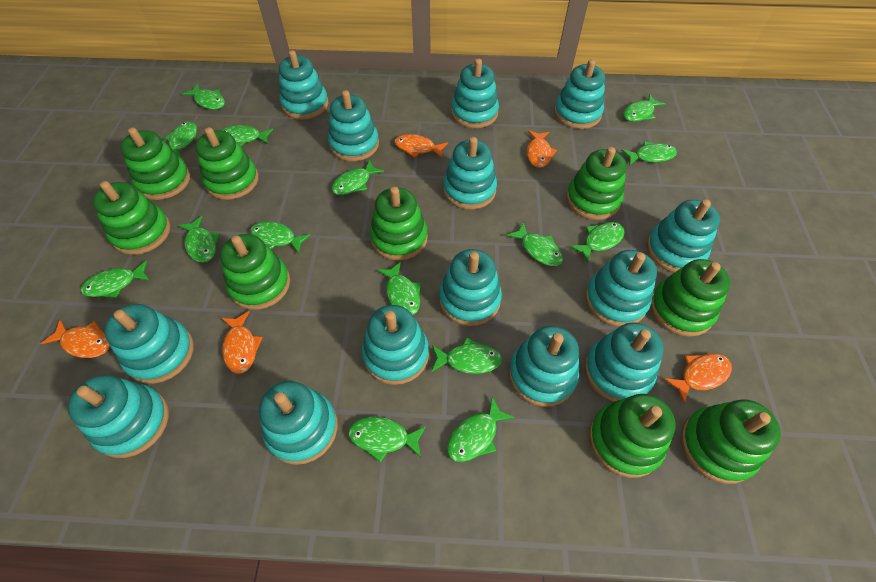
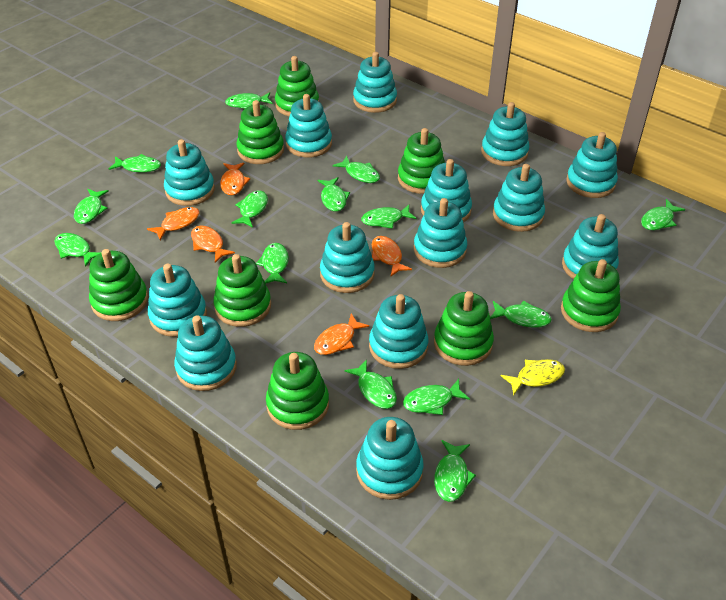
green fish: [80,260,150,298] [164,122,197,159] [178,216,219,263] [182,84,225,110] [221,125,273,146] [250,221,311,254] [331,160,384,195] [348,416,426,463] [377,262,421,315] [431,337,502,374] [447,396,515,462] [506,222,563,266] [570,222,625,263] [621,141,677,166] [623,94,666,122] = 15 -> [54,233,100,267] [74,189,109,224] [109,154,161,172] [225,92,273,109] [232,191,268,228] [256,243,289,283] [318,177,350,212] [333,156,380,183] [345,359,397,409] [361,205,416,228] [403,379,470,415] [434,440,476,502] [490,301,552,328] [641,199,685,230] = 14
green stacking toy: [92,181,171,255] [121,127,190,200] [195,127,259,200] [220,234,290,310] [370,187,428,261] [566,147,626,220] [589,394,676,478] [650,259,730,337] [681,399,781,484] = 9 -> [89,249,148,321] [213,254,271,327] [236,100,284,164] [266,352,329,430] [275,56,319,116] [398,128,445,194] [434,291,494,366] [561,259,621,332] = 8
yellow fish: none = 0 -> [501,359,565,395] = 1

